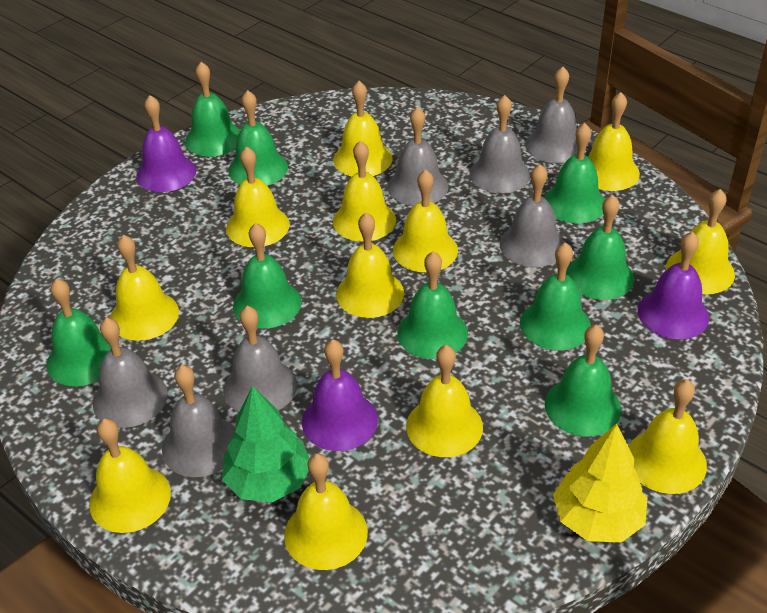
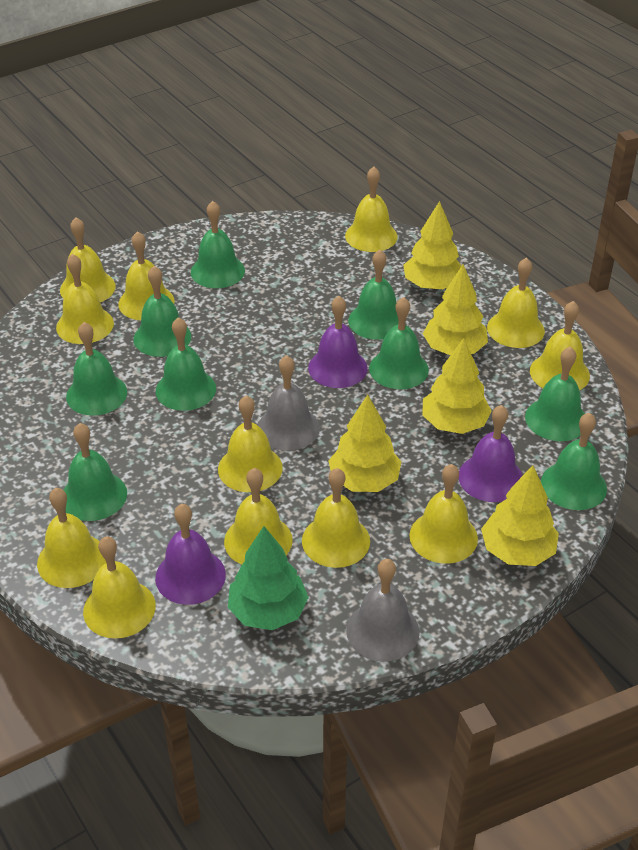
grey bell: [93,318,168,428] [162,365,235,477] [223,306,297,412] [387,107,449,206] [470,95,530,193] [500,164,564,267] [525,67,578,163] = 7 -> [258,355,319,450] [346,559,420,662] = 2
yellow tree: [553,423,647,542] = 1 -> [328,395,401,492] [403,201,462,289] [422,338,492,434] [423,264,488,355] [481,465,559,566] = 5

